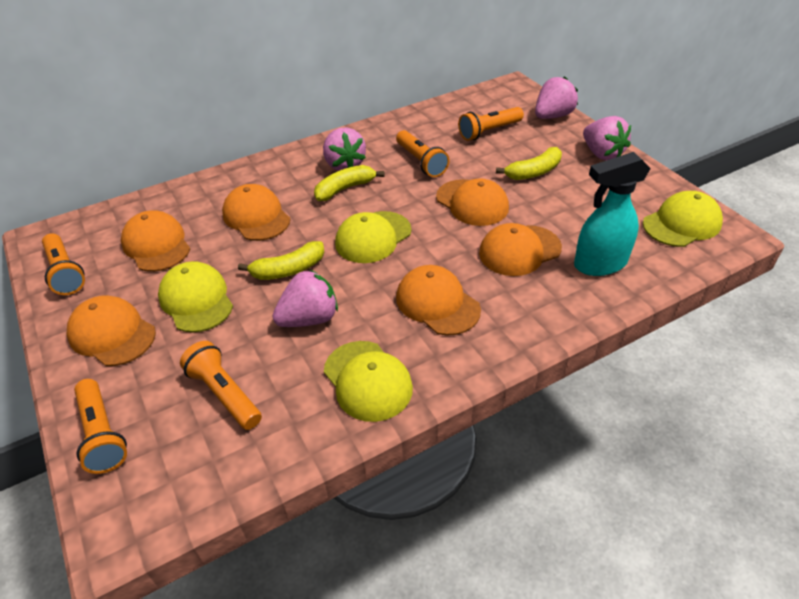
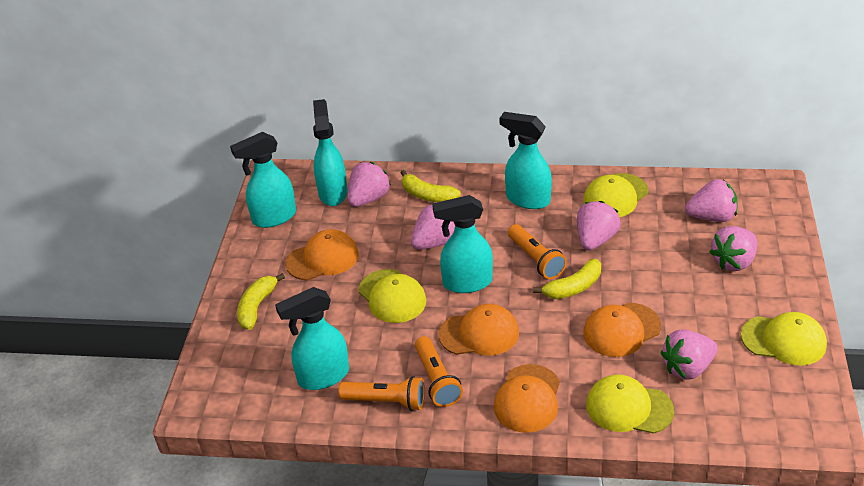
orange cap: [66,295,156,366] [121,210,190,272] [222,184,290,241] [396,265,481,336] [436,178,509,226] [479,223,562,276] = 6 -> [285,229,359,280] [438,304,519,355] [494,364,560,433] [583,303,661,357] = 4
orange flashlight: [42,234,85,295] [74,379,127,474] [180,341,262,430] [396,130,450,177] [458,107,524,141] = 5 -> [338,376,425,411] [415,336,463,407] [508,224,567,279] = 3
pink strawberry: [272,270,338,327] [323,127,366,171] [535,76,578,119] [583,116,631,161] = 4 -> [348,162,391,207] [411,205,455,250] [577,201,620,250] [661,329,717,380] [685,179,738,222] [710,226,758,271] = 6
turquoise spray bottle: [574,152,651,276] = 1 -> [230,132,296,228] [275,287,349,390] [313,99,347,206] [432,195,493,293] [500,112,552,209] = 5

